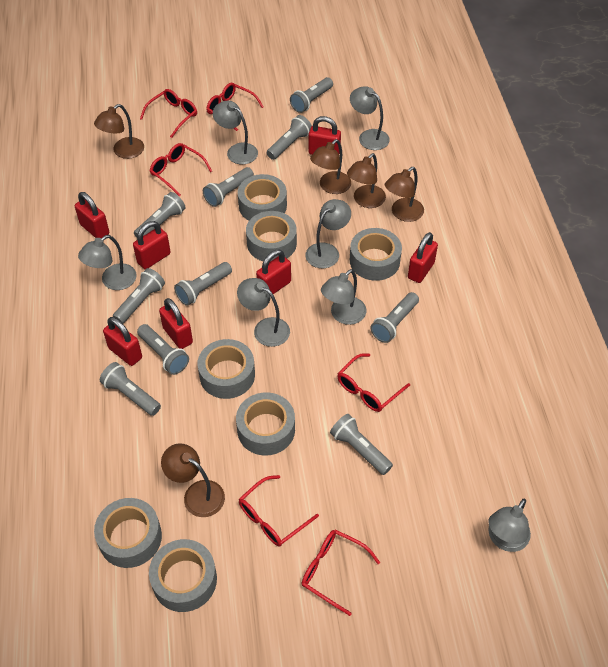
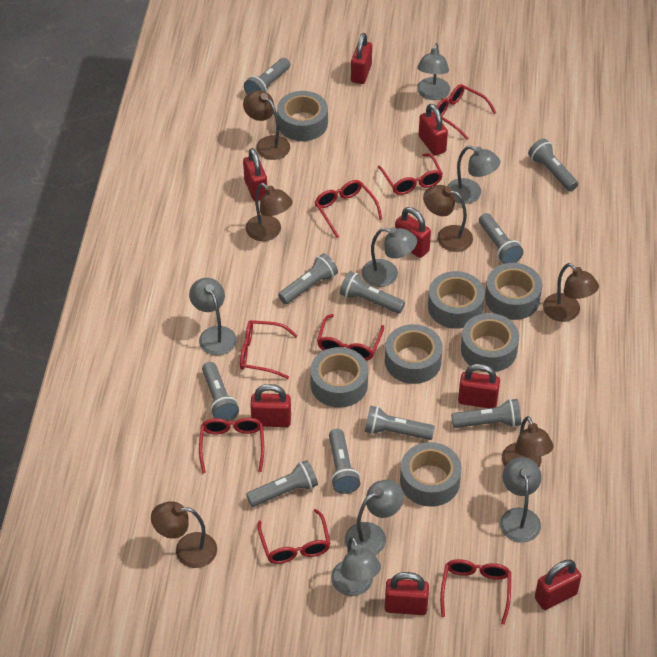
brown lamp: [94,104,144,159] [161,443,225,517] [310,139,351,194] [347,153,386,208] [385,167,424,222] = 5 -> [151,501,217,568] [243,90,290,160] [246,183,293,241] [423,185,473,252] [502,416,554,467] [543,263,599,322] = 6
red glasses: [140,89,197,138] [150,143,212,197] [206,83,264,131] [239,475,319,546] [302,530,380,616] [337,353,410,412] = 6 -> [199,418,264,473] [240,320,298,379] [258,509,330,564] [315,180,382,238] [317,314,384,360] [378,153,443,195] [436,84,496,140] [440,559,511,625] = 8
red padlock: [75,192,109,238] [103,317,142,366] [133,221,171,269] [159,298,193,349] [256,250,291,294] [308,116,341,155] [408,232,438,283] = 7 -> [243,148,267,201] [250,384,291,427] [351,33,372,84] [385,572,429,615] [395,207,431,258] [419,104,448,156] [458,364,500,408] [535,560,581,610] = 8

